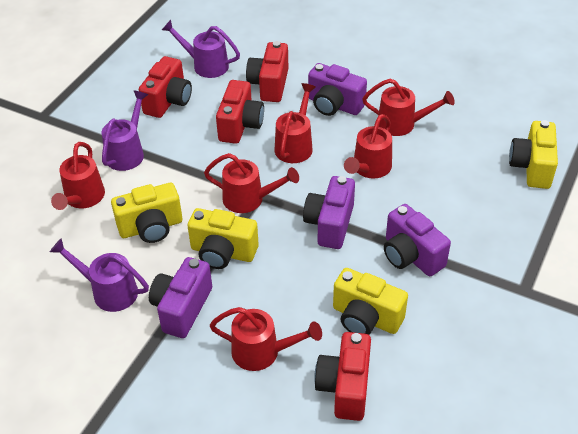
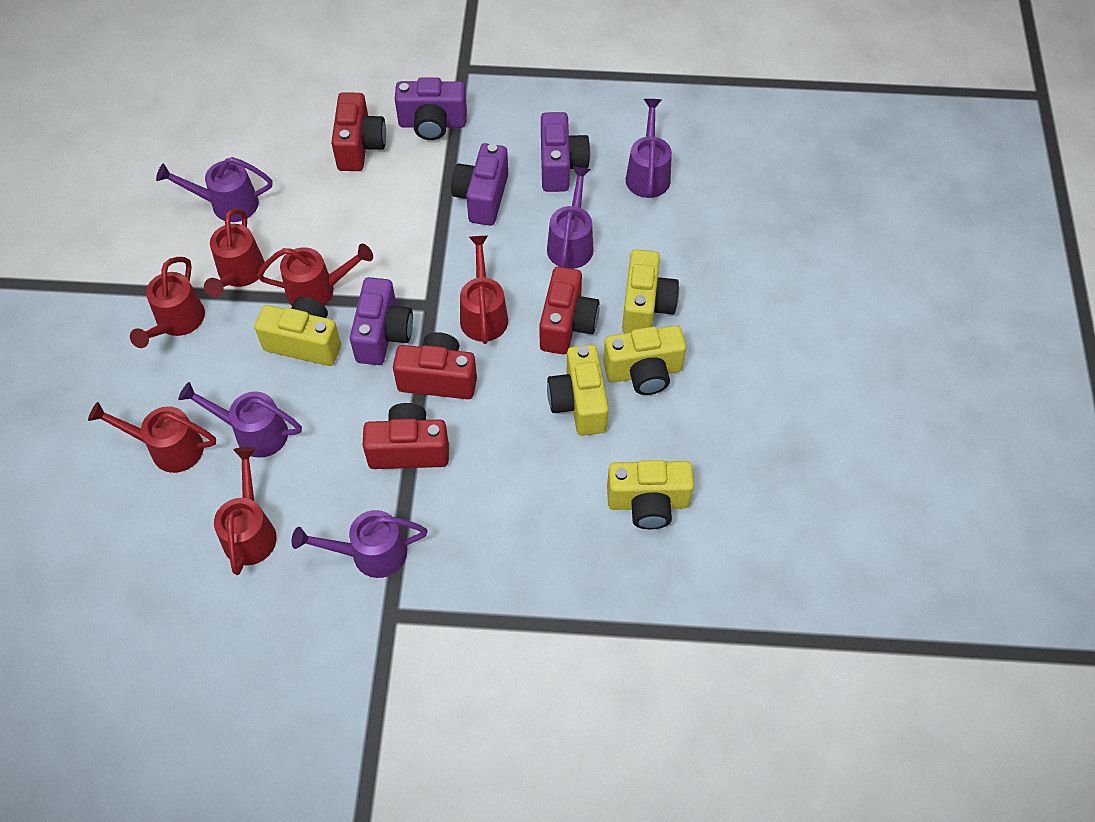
purple watering can: [50,238,149,312] [101,90,148,171] [162,20,240,78] = 3 -> [156,157,272,222] [178,382,302,458] [292,510,428,578] [547,166,593,269] [625,99,672,198] = 5
yellow camera: [111,183,182,243] [188,208,259,269] [333,268,408,335] [509,120,558,189] = 4 -> [254,297,341,366] [547,345,609,436] [603,325,686,395] [607,460,694,529] [622,249,679,333] = 5

